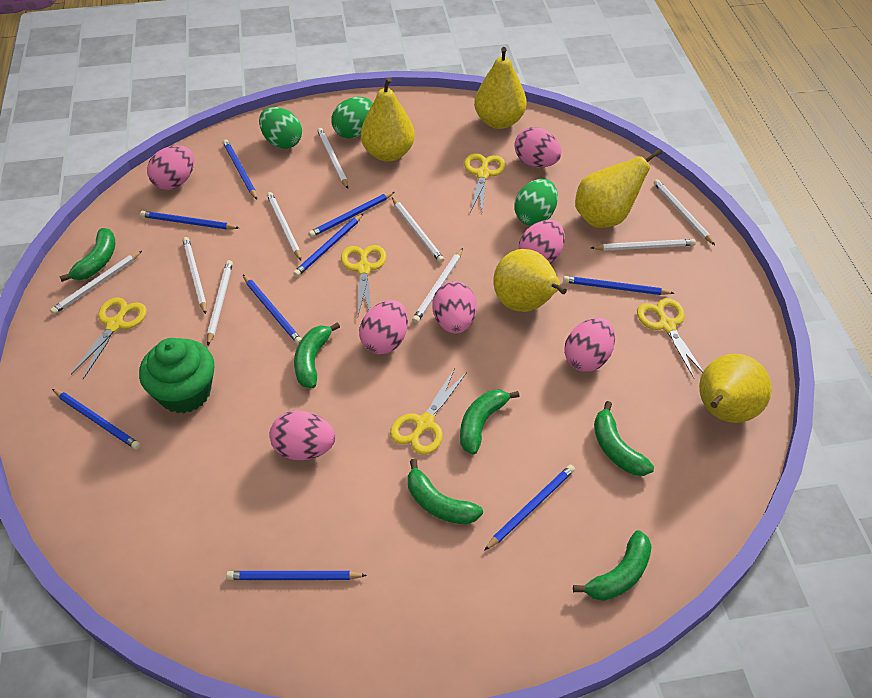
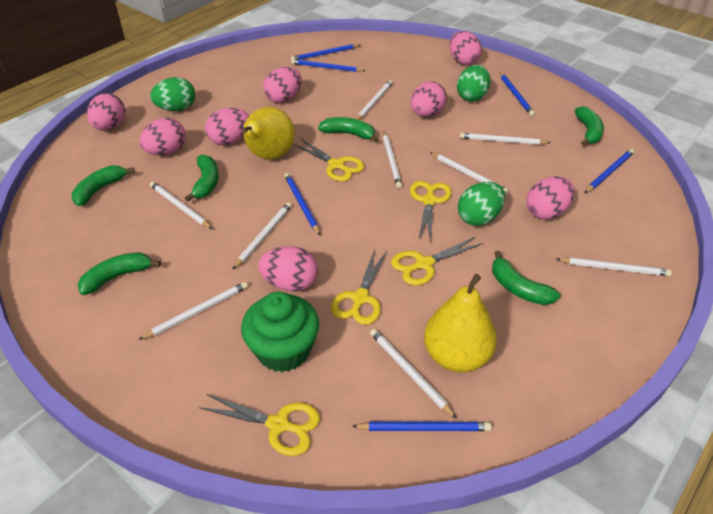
blue pencil: [52,389,140,450] [140,211,239,230] [223,139,257,199] [226,571,367,580] [243,275,301,344] [293,214,363,277] [308,192,395,237] [484,465,575,551] [563,276,675,295] = 9 -> [284,173,320,235] [291,44,360,60] [291,59,366,72] [352,421,492,431] [500,72,535,116] [585,149,634,193] = 6
pink egg: [147,145,194,190] [269,410,335,460] [359,300,408,354] [432,281,477,334] [515,127,562,167] [518,220,565,264] [564,318,615,372] = 7 -> [87,93,125,131] [140,118,186,155] [205,108,249,145] [258,246,318,291] [263,67,302,103] [411,81,447,117] [449,31,482,65] [526,176,574,220] = 8
yellow pear: [361,77,415,162] [474,47,527,129] [493,249,567,312] [575,149,662,228] [699,354,772,423] = 5 -> [242,107,295,160] [424,274,497,372] = 2

